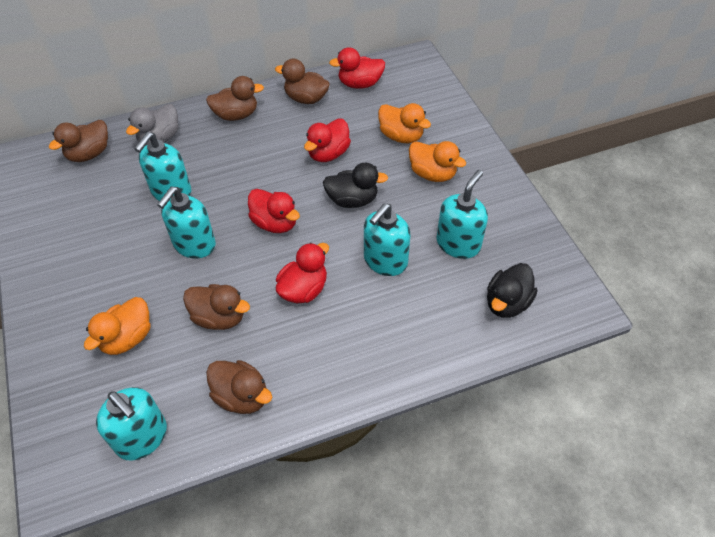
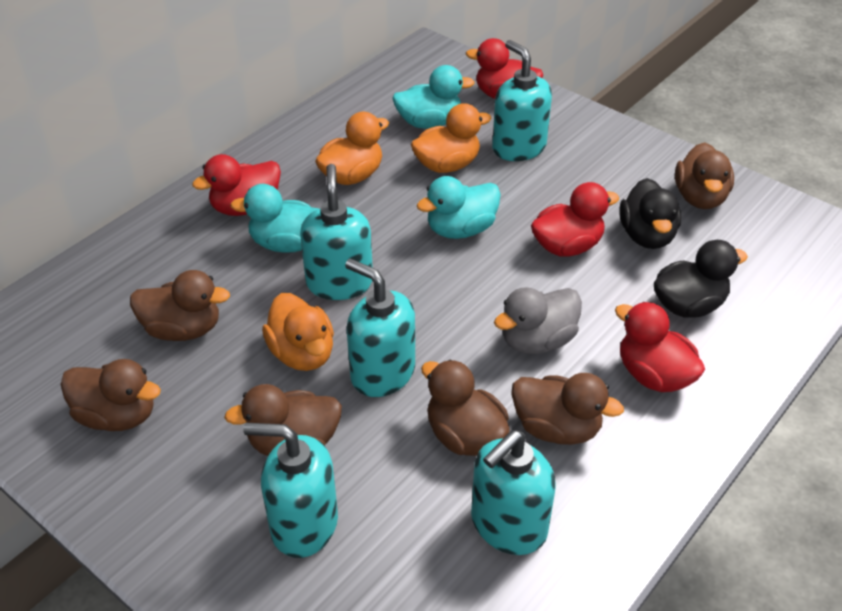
brown duck: [49,120,108,162] [183,284,250,330] [206,76,264,121] [206,360,272,414] [275,58,330,104] = 5 -> [61,359,161,431] [130,270,230,341] [224,384,342,456] [421,360,510,456] [511,373,624,445] [675,142,734,209] = 6
turquoise duck: none = 0 -> [230,184,319,253] [392,65,475,129] [417,176,501,239] = 3

